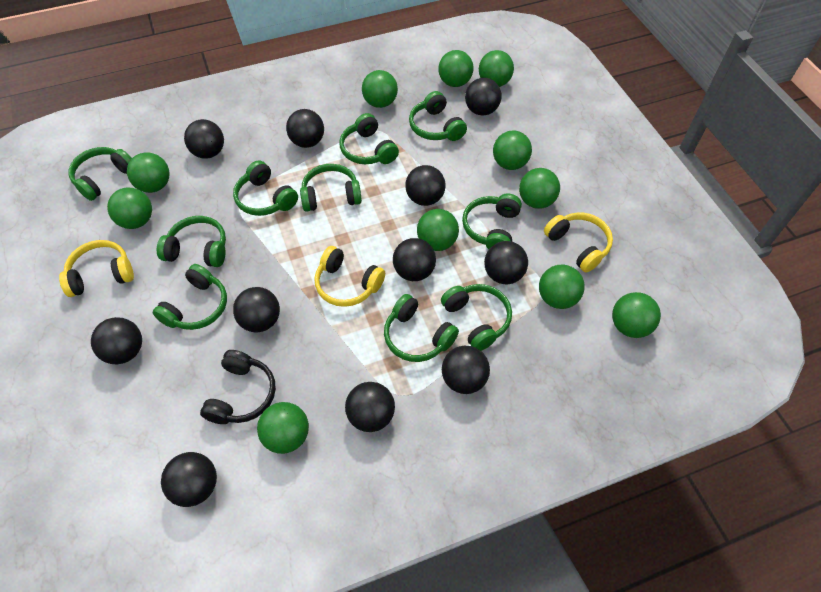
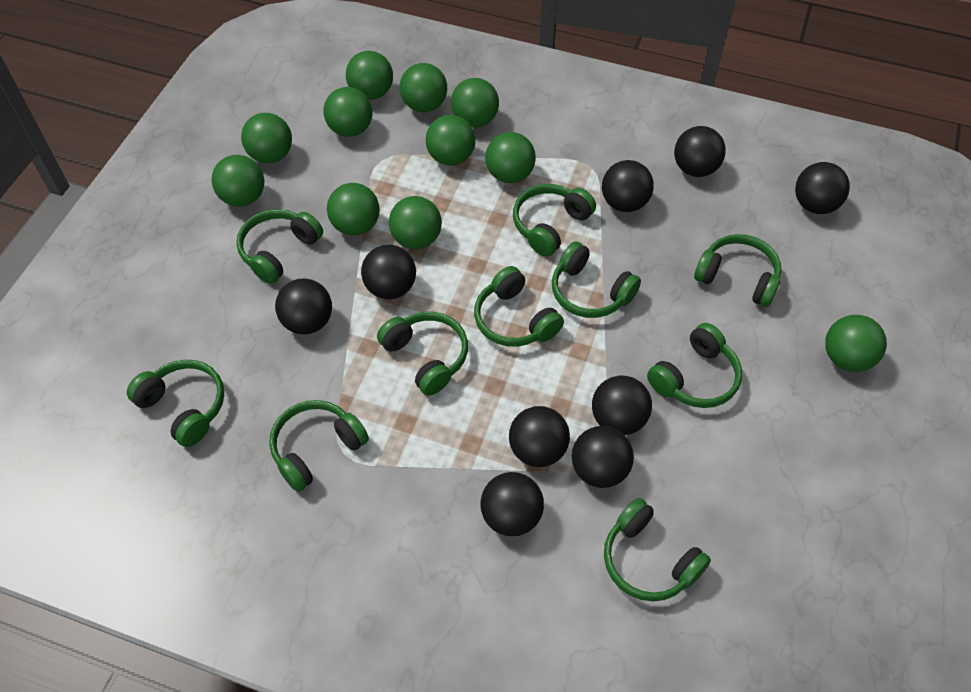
black ball: [91,317,142,364] [161,452,217,507] [184,119,224,159] [233,287,280,333] [286,109,324,148] [345,382,395,432] [393,238,436,281] [405,165,446,206] [442,346,490,394] [465,78,502,116] [484,241,528,284] = 11 -> [275,279,332,335] [361,245,416,299] [480,472,544,536] [509,406,570,467] [572,426,634,488] [592,376,652,435] [602,160,654,212] [674,126,726,177] [795,162,850,214] = 9
black headphones: [200,350,276,424] = 1 -> none = 0
yellow headphones: [59,240,134,297] [314,246,385,307] [544,212,613,273] = 3 -> none = 0

